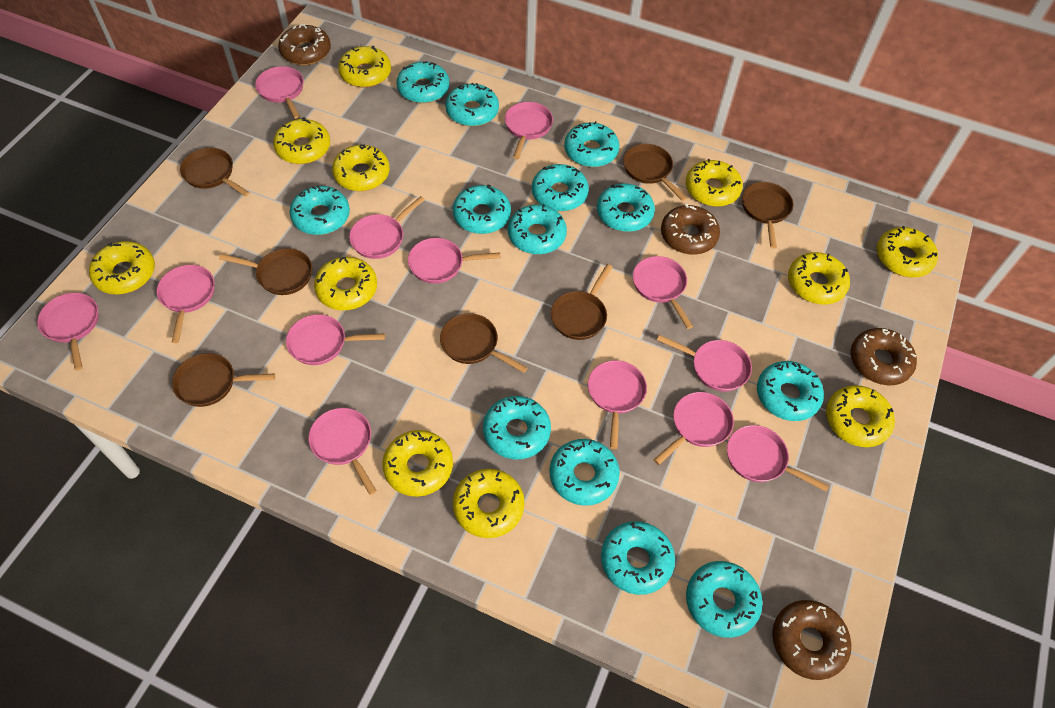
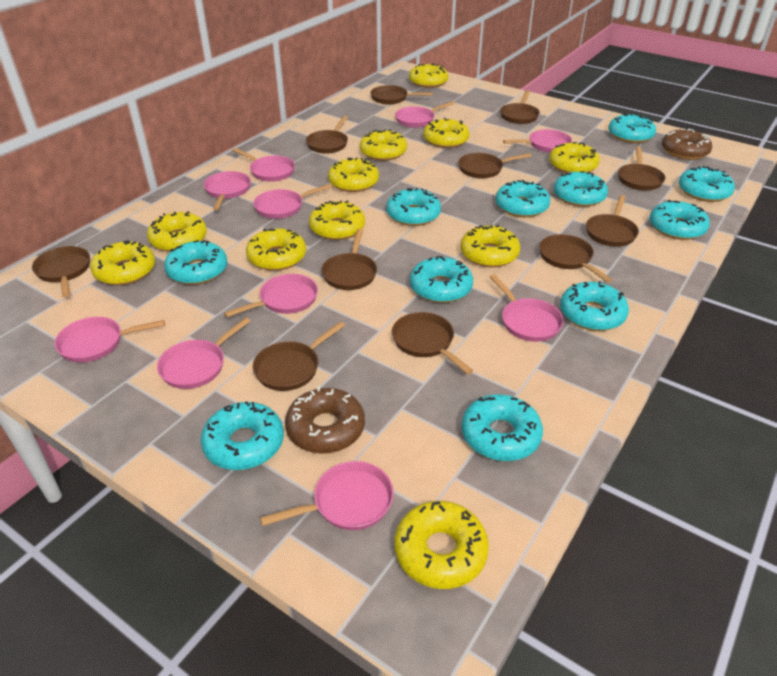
brown donut: [278,24,331,65] [661,204,720,255] [772,600,851,680] [851,328,917,385] = 4 -> [285,386,365,454] [662,128,712,160] = 2
brown pan: [172,353,275,407] [180,148,250,197] [219,248,312,295] [440,313,527,373] [551,264,613,340] [623,144,687,201] [742,182,794,248] = 7 -> [32,246,90,298] [252,322,345,391] [306,116,348,154] [321,229,377,290] [370,85,433,105] [392,312,473,375] [458,153,532,179] [500,90,540,124] [539,234,612,283] [586,195,639,247] [618,147,665,191] = 11
pink pan: [37,293,99,371] [157,265,215,343] [255,66,304,119] [286,314,385,365] [309,408,377,495] [349,196,425,259] [408,238,500,284] [505,102,553,159] [588,360,647,449] [633,256,693,329] [654,392,734,465] [657,335,752,392] [727,425,829,492] = 13 -> [54,317,165,363] [157,317,251,389] [203,171,251,210] [224,274,318,318] [232,148,295,182] [253,184,332,219] [260,461,394,530] [395,101,455,128] [490,274,564,342] [503,129,572,153] = 10
turquoise donut: [290,186,350,235] [397,61,449,103] [445,83,499,126] [453,185,511,234] [483,396,551,459] [508,205,567,254] [532,164,589,211] [549,439,620,506] [564,121,619,167] [597,184,655,232] [601,521,675,595] [686,561,763,638] [757,361,824,421] = 13 -> [164,240,227,285] [201,401,284,470] [386,188,441,226] [410,256,473,303] [462,394,543,461] [496,180,550,217] [554,171,608,207] [560,281,629,331] [608,113,656,143] [650,200,710,240] [679,166,735,202] = 11

